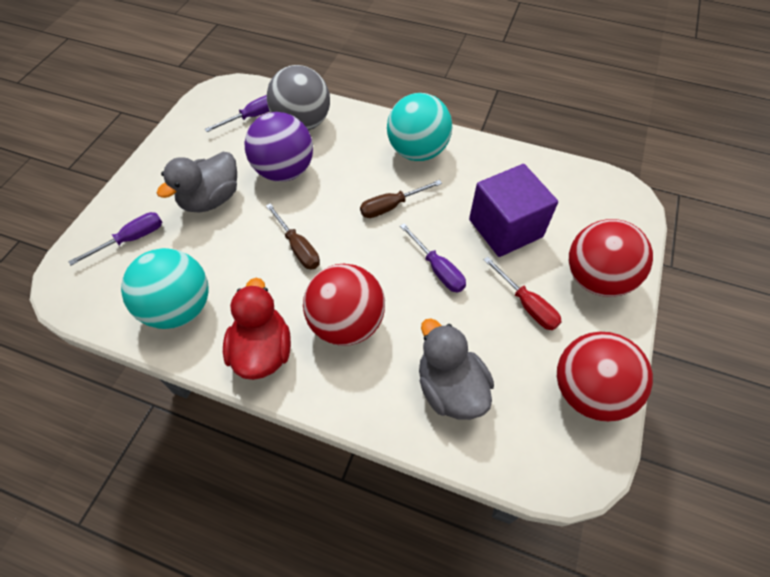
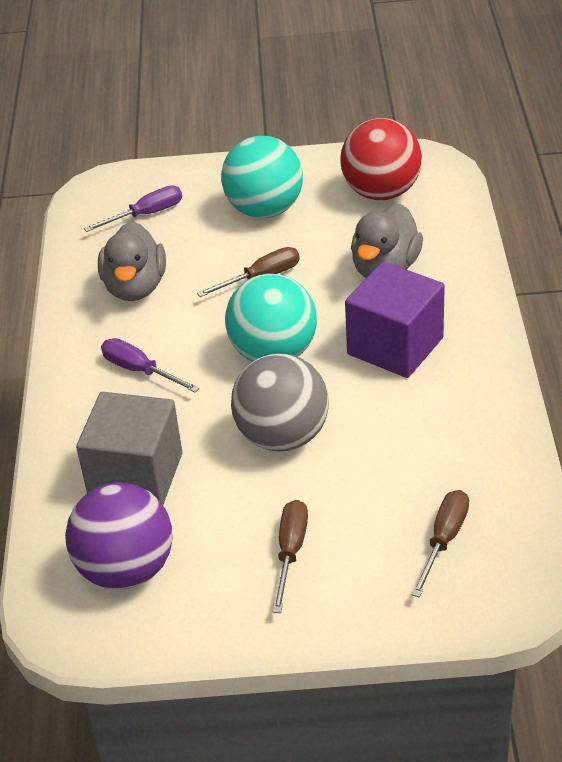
brown screwdriver: [266,203,320,270] [360,180,442,218] = 2 -> [197,247,300,297] [272,500,308,613] [411,490,469,597] = 3
grey cube: none = 0 -> [76,392,182,504] = 1
purple screwdriver: [68,212,162,265] [205,95,270,132] [400,223,466,293] = 3 -> [84,186,182,232] [101,338,199,392] = 2
red ball: [303,264,385,346] [557,332,653,422] [569,219,653,297] = 3 -> [340,118,422,200] = 1
red duck: [223,278,291,380] = 1 -> none = 0
red screwdriver: [484,257,562,330] = 1 -> none = 0

